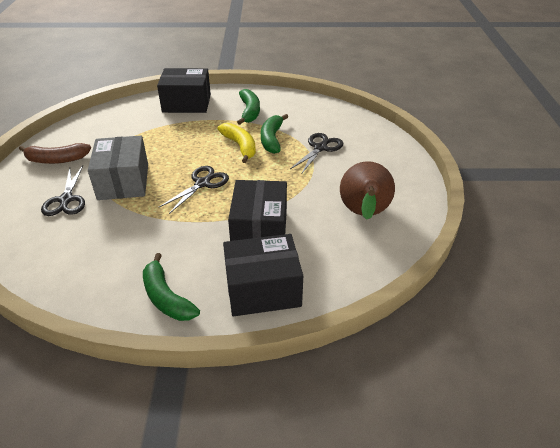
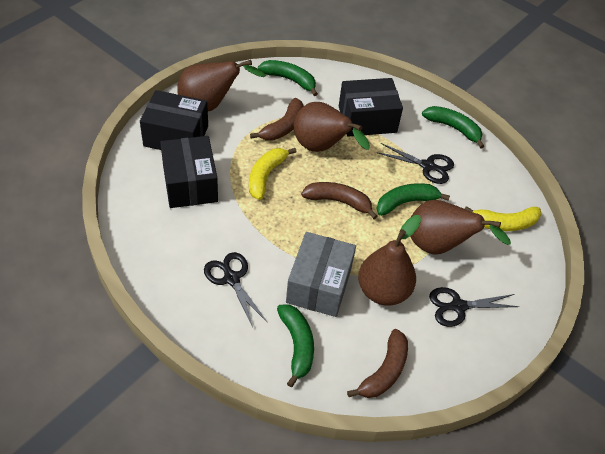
brown banana: [19,143,91,164] = 1 -> [250,98,304,141] [301,182,377,219] [347,329,408,398] = 3
brown pear: [340,161,395,220] = 1 -> [177,60,266,111] [294,102,370,152] [358,215,421,306] [410,200,511,255] = 4
green banana: [143,253,200,321] [237,89,260,125] [261,114,288,154] = 3 -> [258,60,318,96] [277,304,314,387] [376,183,450,216] [422,106,484,149] = 4
yellow banana: [218,123,256,163] = 1 -> [249,148,297,200] [465,206,541,231] = 2

